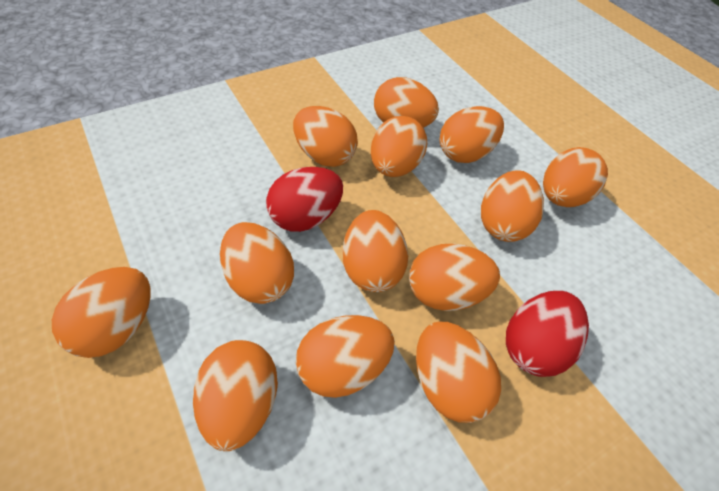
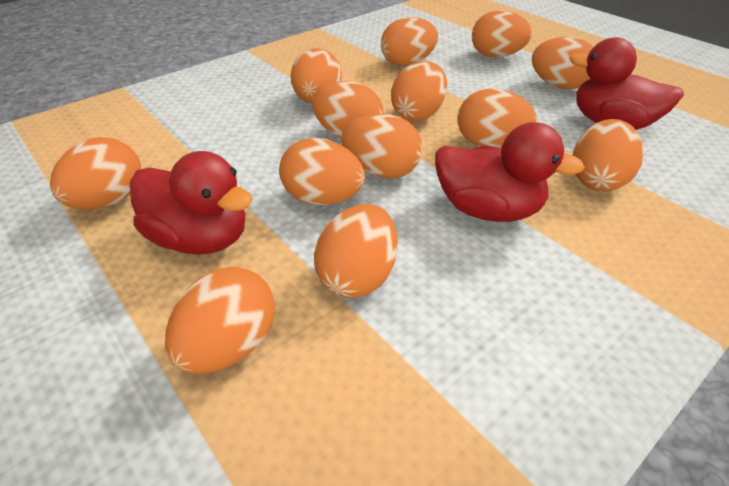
red duck: none = 0 -> [130,151,253,255] [435,122,585,222] [569,37,684,130] = 3
red egg: [266,167,343,232] [506,291,589,377] = 2 -> none = 0

